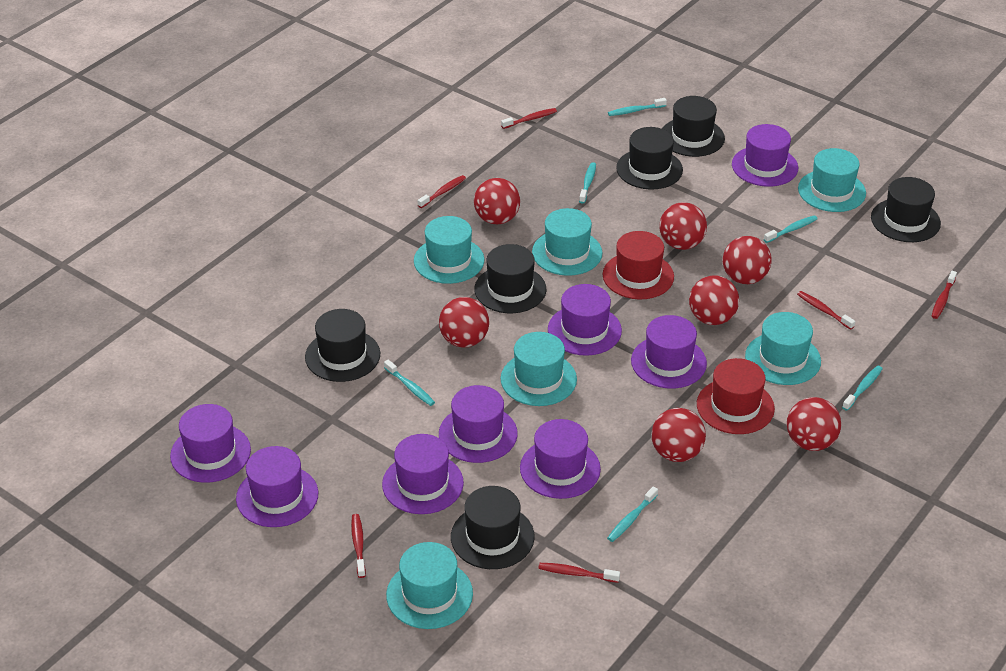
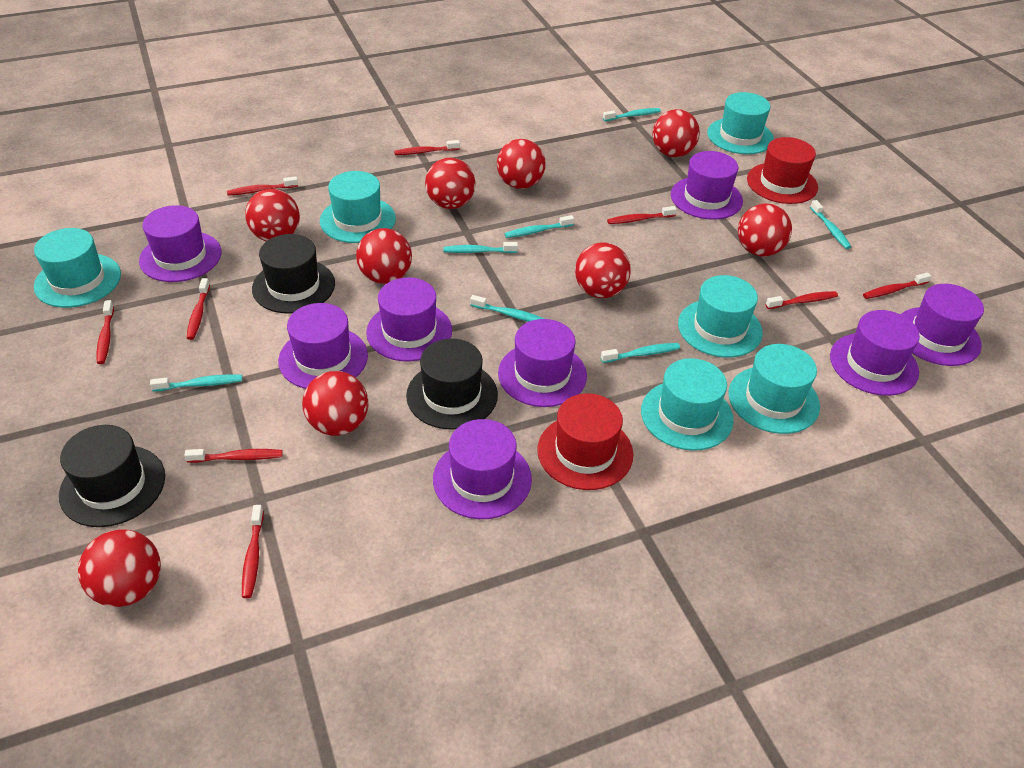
black hat: [305,309,380,382] [451,486,535,569] [474,244,546,313] [616,127,683,190] [662,96,725,157] [871,177,941,242] = 6 -> [59,425,165,527] [252,234,335,314] [406,339,498,430] = 3
red ball: [439,297,489,347] [474,178,520,225] [651,408,706,462] [659,202,707,250] [689,275,739,325] [723,236,772,284] [787,397,841,451] = 7 -> [78,529,161,607] [245,189,300,241] [302,371,368,436] [356,228,412,284] [425,158,475,209] [497,139,546,189] [575,243,631,298] [653,109,700,157] [738,203,792,257] = 9
red toothbrush: [351,514,366,578] [418,175,466,208] [501,108,557,129] [538,563,620,583] [797,291,855,330] [932,271,957,319] = 6 -> [96,300,114,364] [184,449,283,463] [187,278,210,340] [227,176,298,196] [242,505,264,598] [394,140,460,155] [607,206,677,224] [766,291,838,309] [863,272,931,299] = 9
turquoise toothbrush: [384,360,435,406] [579,162,596,204] [607,486,658,542] [608,98,667,116] [764,215,817,243] [842,365,883,411] = 6 -> [150,374,242,392] [443,242,518,253] [470,295,545,322] [504,215,574,238] [601,343,680,363] [603,108,661,121] [810,200,851,249] = 7

